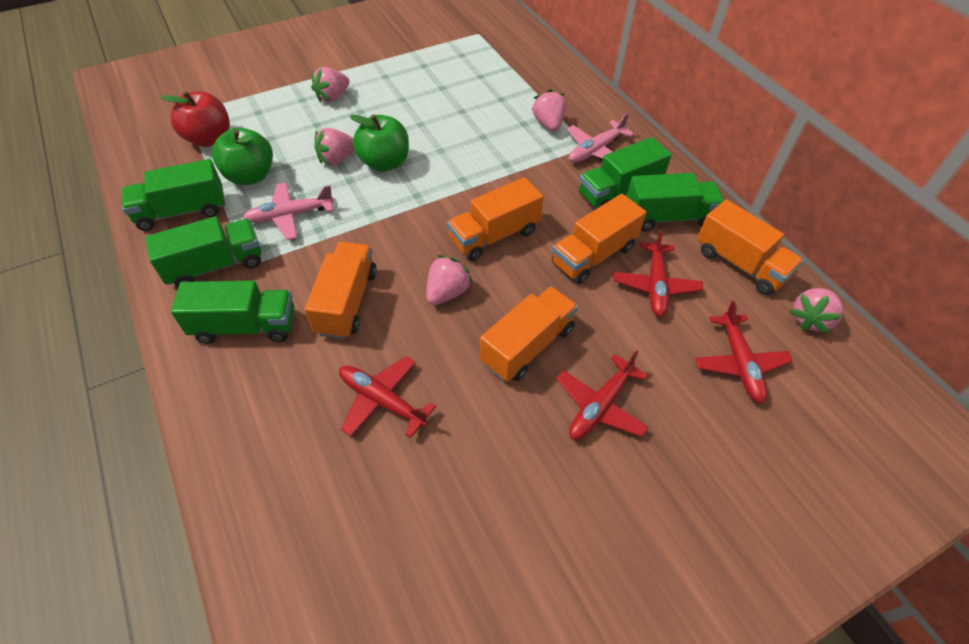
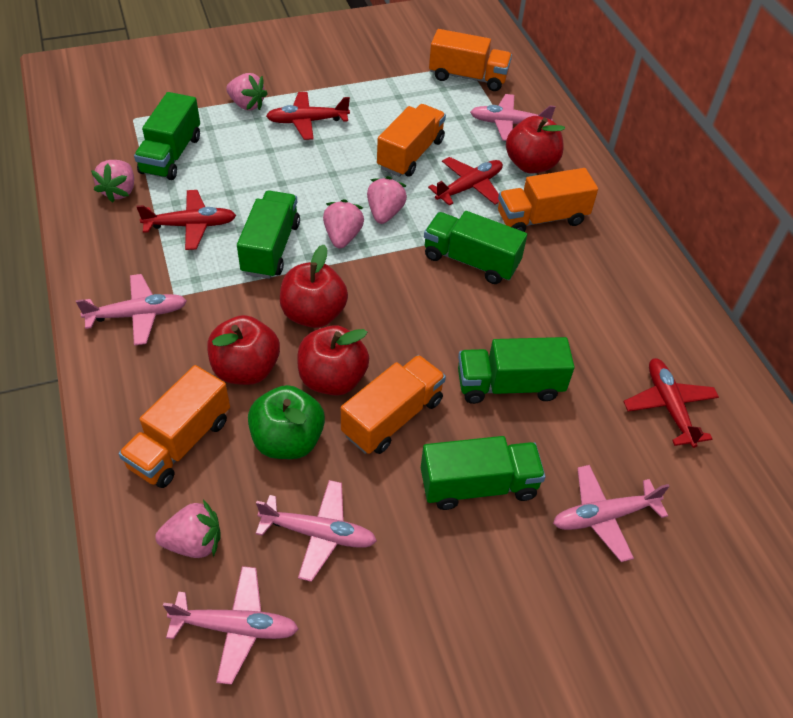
green apple: [212,127,273,185] [349,114,409,172] = 2 -> [248,385,325,459] = 1
pink plane: [243,182,334,240] [567,112,634,163] = 2 -> [76,274,187,346] [163,566,299,685] [255,480,377,582] [470,94,556,141] [553,465,670,562] = 5
red apple: [161,91,230,147] = 1 -> [207,315,280,385] [280,245,348,328] [297,325,369,396] [506,116,565,174] = 4

